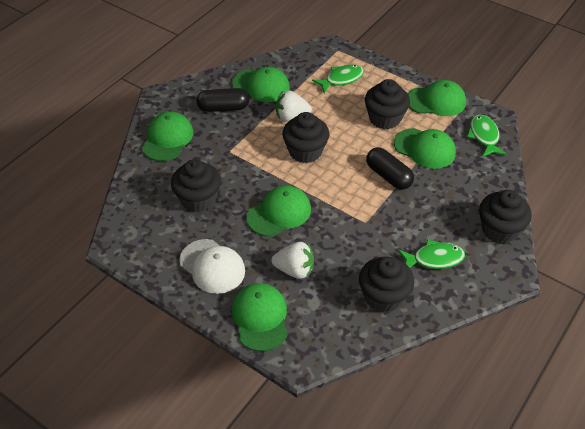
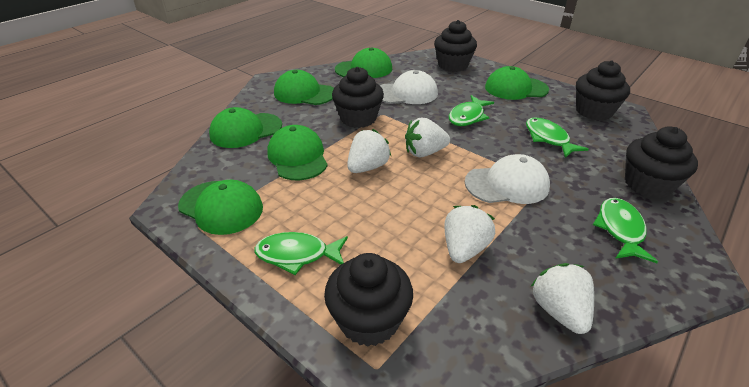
black capsule: [196,88,250,112] [366,147,414,190] = 2 -> none = 0
green fish: [312,64,364,93] [398,239,465,269] [467,114,506,157] = 3 -> [254,232,348,275] [449,95,494,126] [526,117,589,158] [593,198,658,263] = 4
white cap: [179,239,245,294] = 1 -> [380,70,438,104] [465,154,550,204] = 2
white strawberry: [271,242,314,279] [276,91,312,122] = 2 -> [347,129,391,173] [405,118,450,157] [444,205,495,263] [531,263,594,334] = 4

